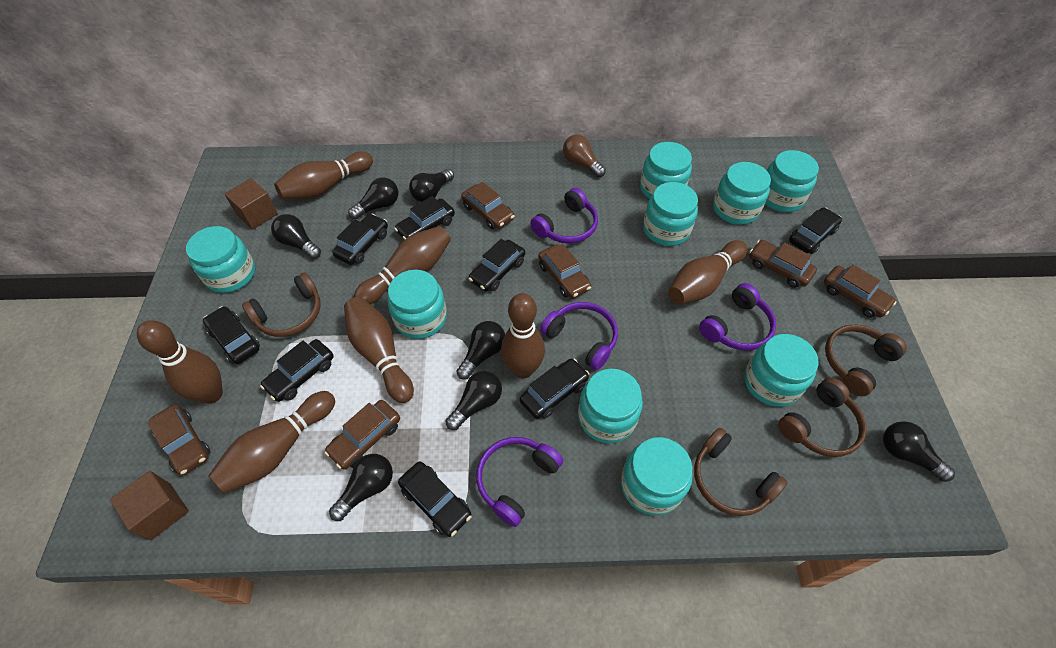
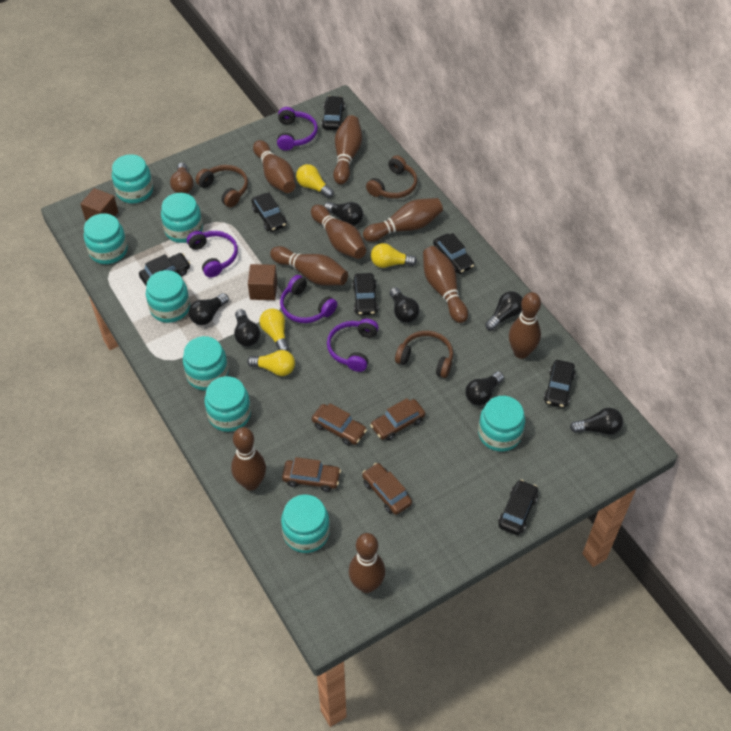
black car: [203,306,260,364] [260,339,334,402] [332,214,388,265] [394,196,455,240] [398,461,471,537] [468,239,525,292] [520,359,589,419] [789,207,842,254] = 8 -> [139,253,190,286] [251,192,287,232] [322,96,345,130] [352,273,378,316] [433,233,474,274] [498,480,538,535] [543,360,575,408] = 7
brown bowling pin: [137,320,223,404] [208,391,335,494] [274,151,373,200] [344,297,414,403] [354,226,451,304] [501,293,545,378] [668,240,748,305] = 7 -> [231,427,266,491] [253,140,295,193] [270,246,348,286] [311,205,366,259] [333,115,362,185] [349,533,385,593] [363,198,443,242] [423,246,468,323] [509,292,541,359] = 9
brown car: [148,404,210,475] [325,400,400,470] [461,182,515,229] [538,244,591,299] [749,240,817,288] [824,264,896,318] = 6 -> [282,457,341,492] [312,403,367,446] [362,463,412,515] [370,398,425,441] = 4
brown headphones: [242,273,321,337] [694,428,787,516] [778,378,867,457] [825,324,907,396] = 4 -> [196,165,248,207] [366,155,417,199] [395,331,453,378] = 3
turquoise jar: [186,226,255,293] [387,270,447,339] [578,369,643,443] [621,437,693,516] [640,142,692,199] [643,182,698,246] [713,162,771,225] [744,334,819,407] [765,150,819,212] = 9 -> [84,213,128,264] [112,154,153,203] [146,270,190,323] [161,193,203,243] [183,336,228,391] [204,376,251,432] [281,495,330,553] [478,396,525,452] = 8
yellow light bulb: none = 0 -> [247,350,295,376] [259,308,289,351] [296,164,334,198] [371,243,417,268] = 4

